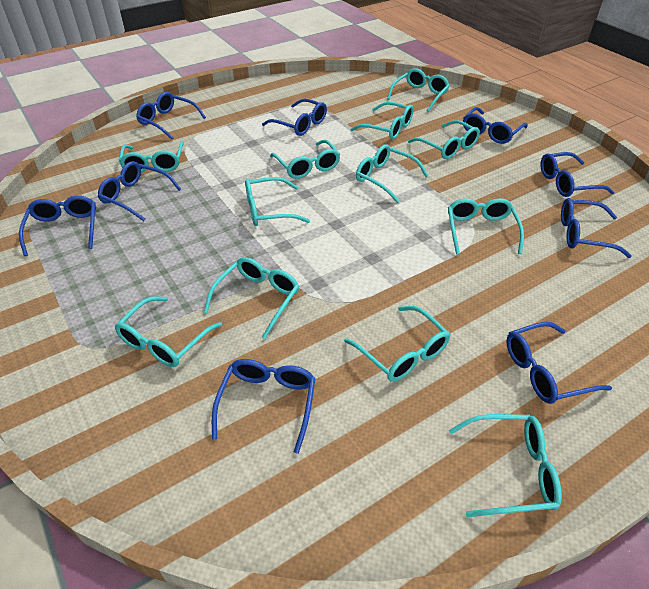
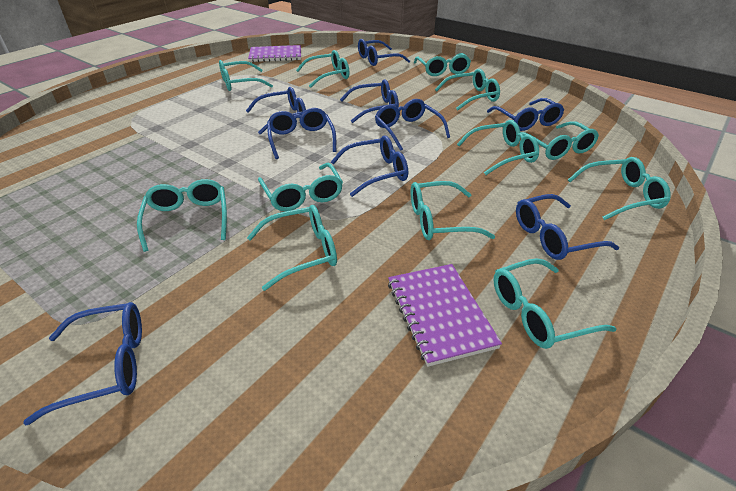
purple notebook: none = 0 -> [248,45,301,62] [388,264,502,367] = 2

